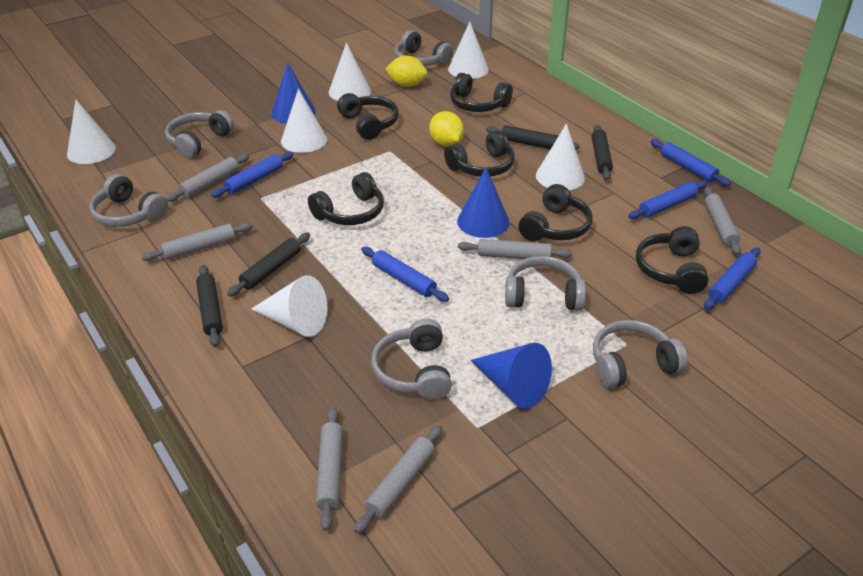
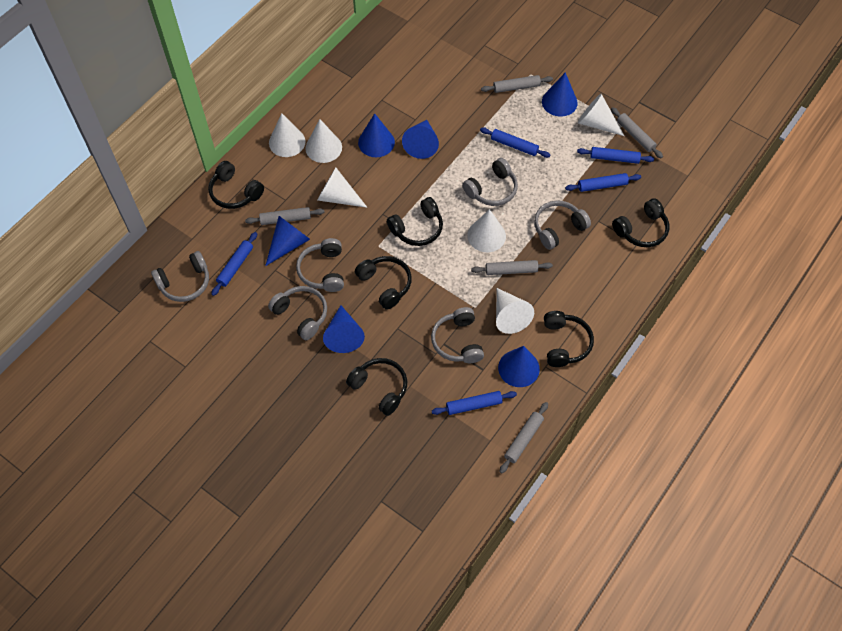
black rolling pin: [196,265,223,347] [227,232,310,297] [486,125,580,150] [592,125,613,180] = 4 -> none = 0
blue cone: [271,62,316,124] [457,167,510,238] [471,343,552,409] = 3 -> [265,216,310,266] [323,305,365,353] [358,113,395,157] [402,120,439,159] [498,346,540,387] [542,72,578,117] = 6
grey rolling pin: [142,223,253,261] [166,154,249,202] [316,407,343,531] [354,425,442,534] [458,239,572,259] [704,187,741,255] = 6 -> [245,207,325,225] [471,260,553,275] [481,75,553,93] [500,402,548,473] [611,107,663,158] = 5
yellow lemon: [385,56,427,87] [429,111,464,146] = 2 -> none = 0

